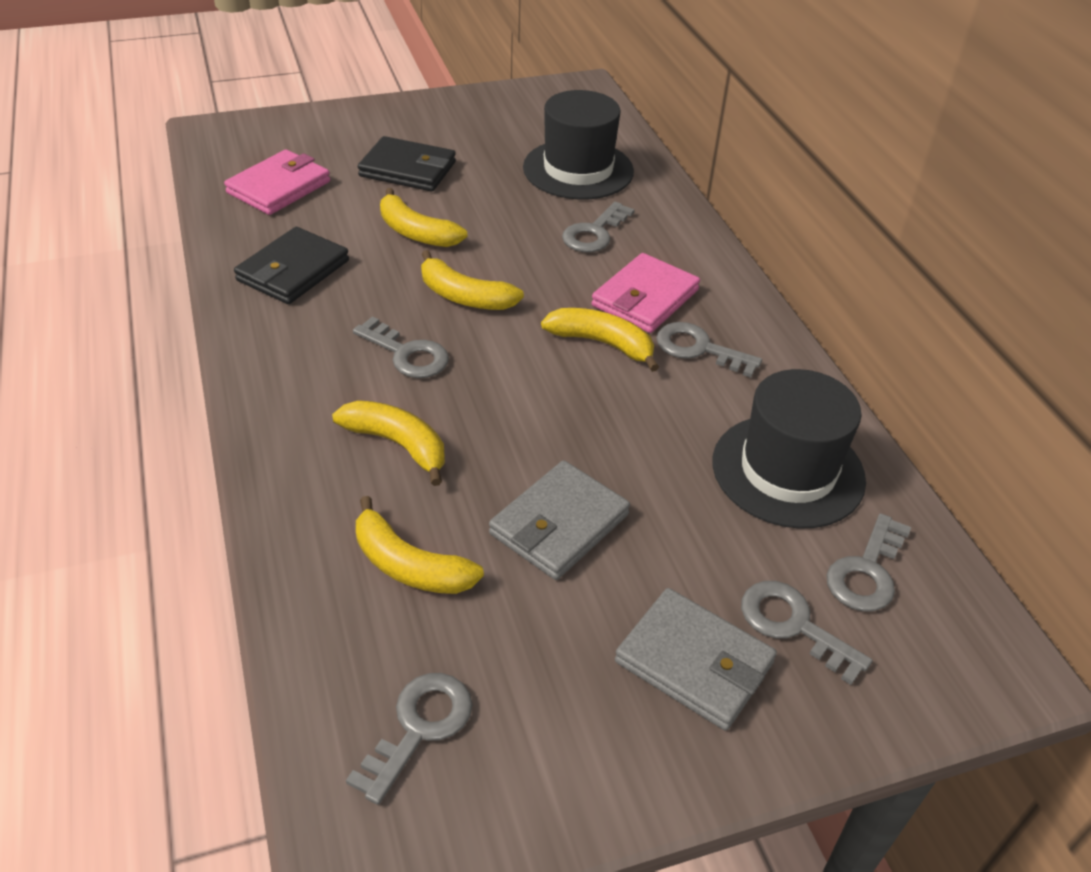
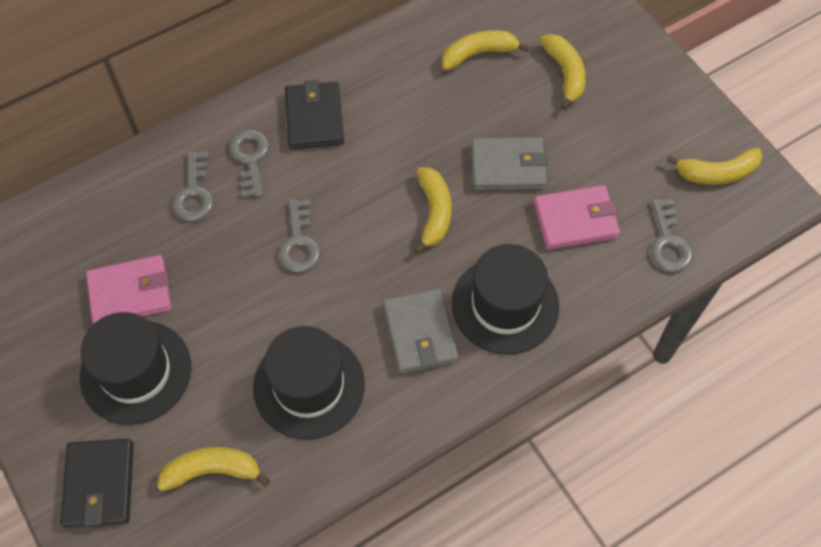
black hat: [523,90,634,200] [712,369,866,529] = 2 -> [80,312,191,425] [253,326,365,440] [452,244,559,355] = 3
grey key: [346,673,472,805] [353,316,449,378] [562,202,635,252] [656,322,762,378] [741,581,872,685] [826,513,911,612] = 6 -> [173,151,214,221] [229,130,269,198] [279,199,321,272] [651,199,693,272] = 4

